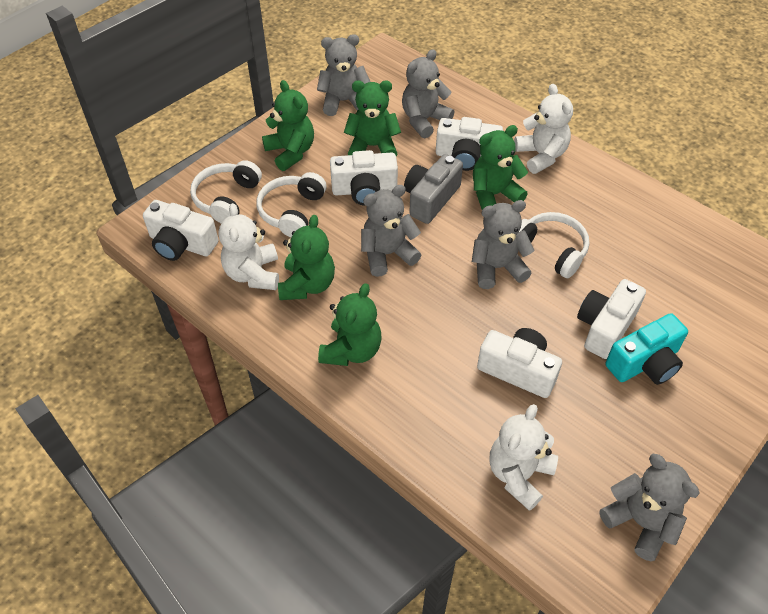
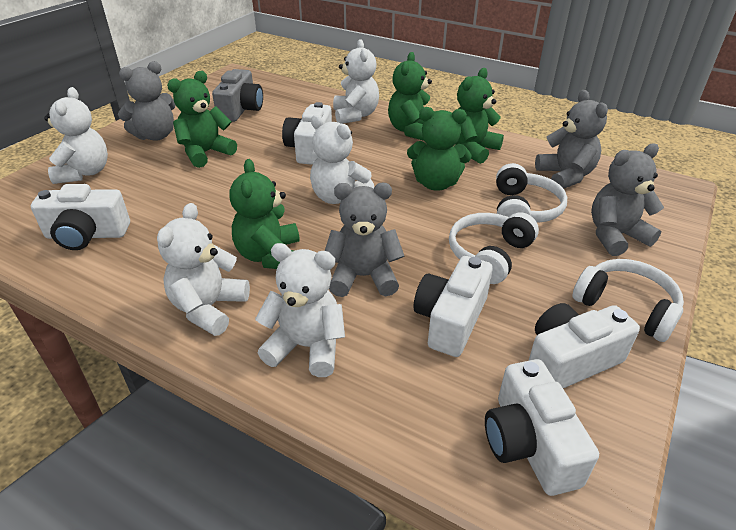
grey teddy bear: [317,34,370,116] [361,185,421,277] [402,49,454,138] [472,200,535,289] [600,454,700,561] = 5 -> [118,61,176,141] [325,183,404,297] [535,90,608,189] [591,143,664,256] = 4
turquoise camera: [606,313,688,385] = 1 -> none = 0
white teddy bear: [219,203,279,290] [489,404,558,511] [514,84,573,174] = 3 -> [44,87,108,184] [157,203,250,336] [255,243,345,377] [310,115,374,204] [333,39,379,124] = 5

